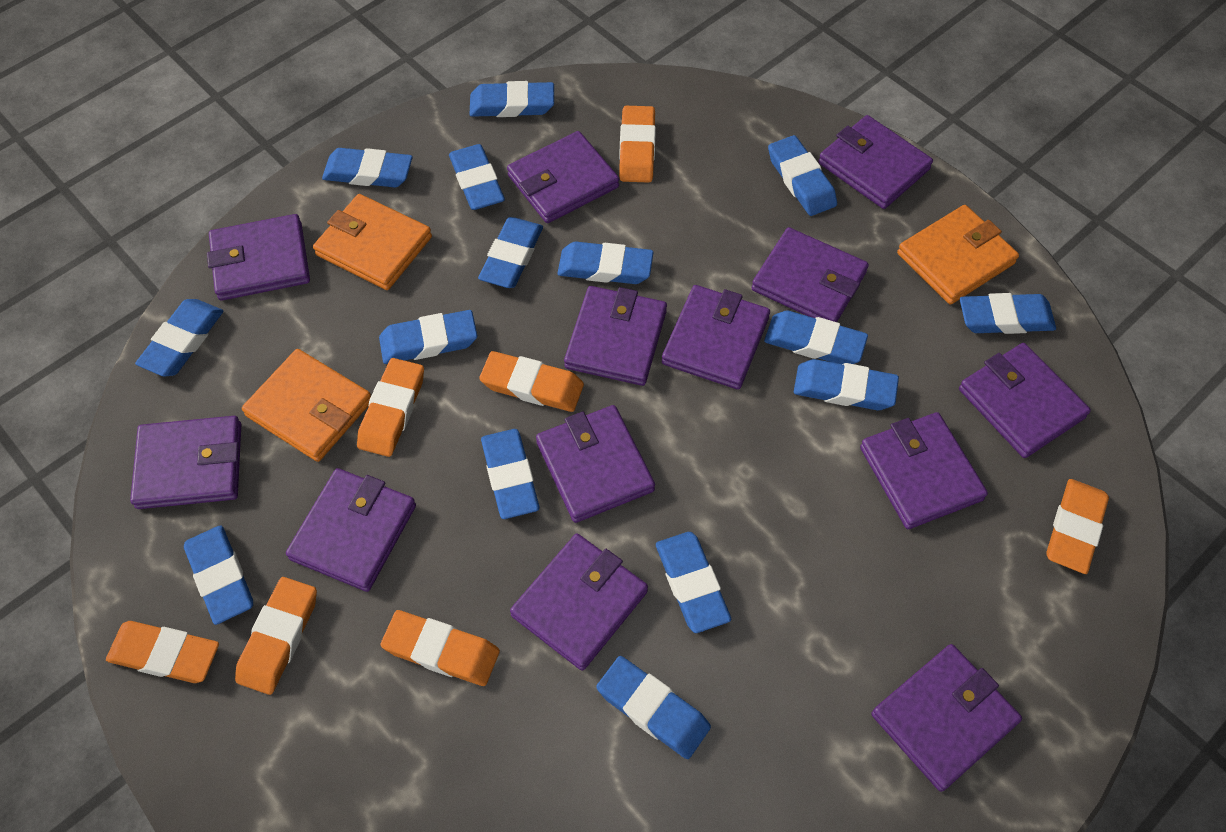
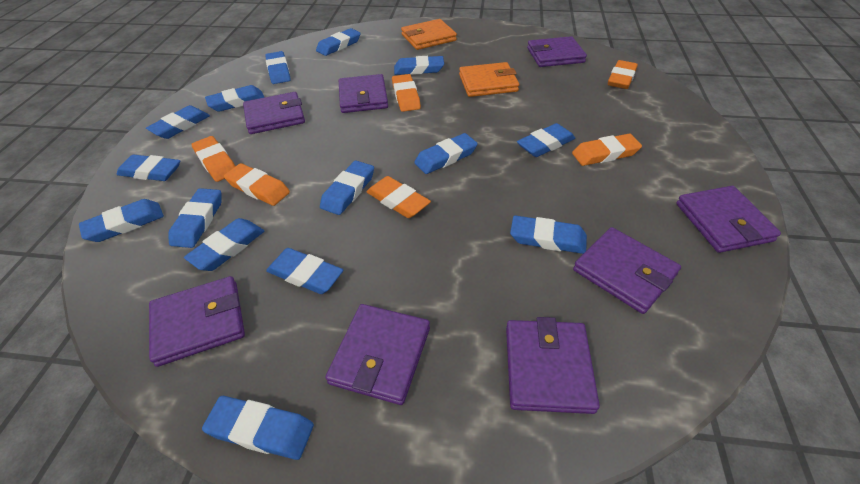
orange eraser: [106,621,219,683] [235,577,317,695] [357,358,424,457] [381,610,500,686] [479,351,584,412] [619,106,656,183] [1046,479,1109,574] = 7 -> [191,136,235,182] [224,163,290,206] [367,176,431,218] [392,74,421,112] [572,134,642,166] [608,60,638,89] = 6
orange wallet: [242,349,371,462] [313,194,432,290] [897,205,1019,304] = 3 -> [401,19,457,50] [459,62,519,97] = 2
purple wallet: [130,416,241,509] [207,214,310,301] [286,468,416,592] [507,131,619,223] [510,534,648,671] [536,405,655,523] [564,286,667,386] [662,285,770,390] [752,227,869,322] [818,115,933,209] [860,412,988,529] [871,644,1022,792] [959,343,1091,458] = 13 -> [149,276,245,367] [243,92,305,134] [325,304,430,405] [339,74,388,113] [506,317,600,414] [527,36,587,67] [573,227,681,314] [676,186,781,253] = 8

